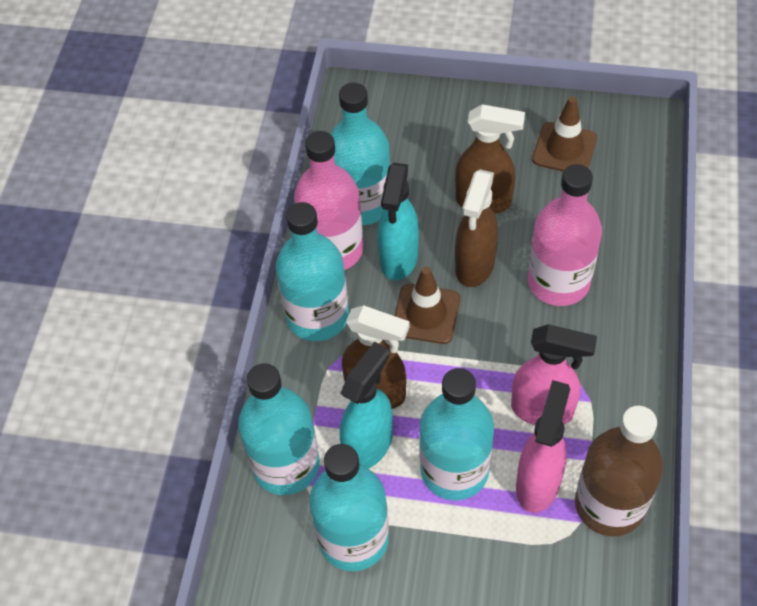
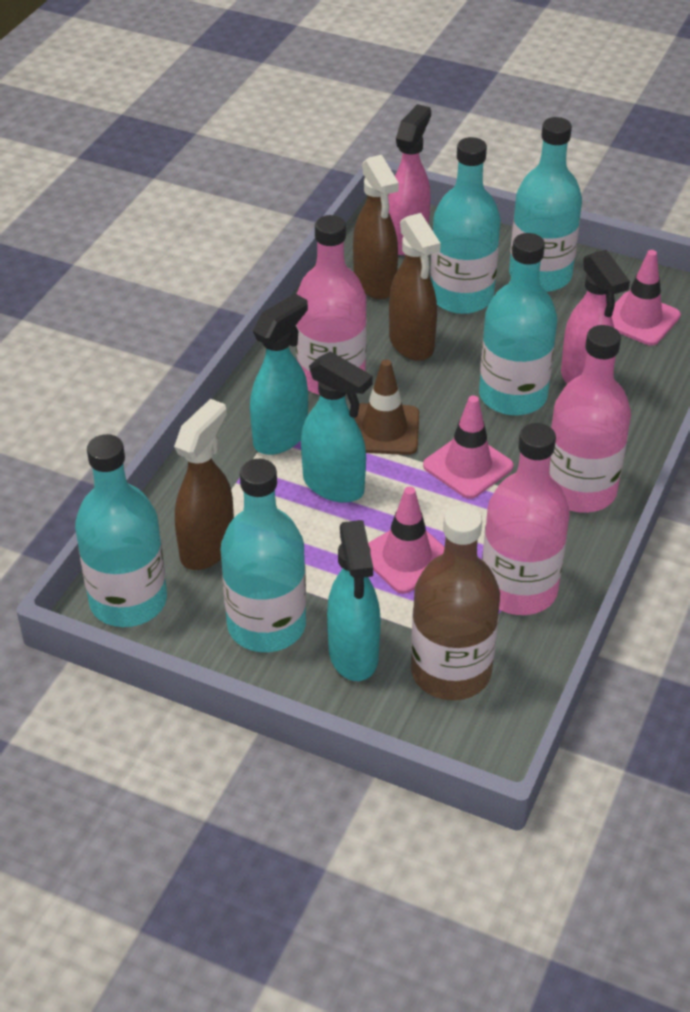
brown traffic cone: [395,267,460,344] [532,96,597,171] = 2 -> [354,359,419,455] = 1
pink bottle: [294,131,363,270] [528,164,602,306] = 2 -> [296,215,367,395] [482,423,570,615] [549,325,631,513] = 3
pink traffic cone: none = 0 -> [368,487,444,594] [423,396,514,499] [611,250,681,346] = 3
turquoise spray bottle: [340,342,393,469] [377,163,419,280] = 2 -> [250,294,308,455] [301,351,373,503] [327,520,381,681] = 3

